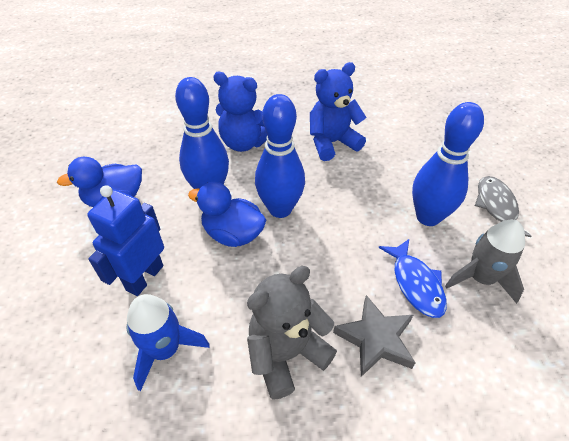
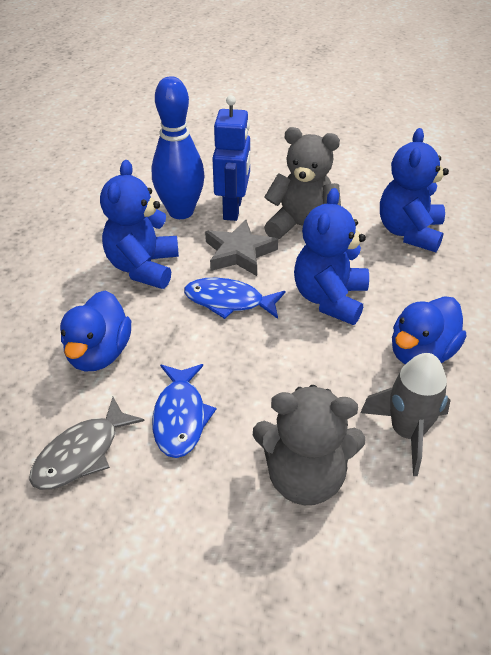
blue bowling pin: [175,77,229,189] [255,94,305,218] [412,102,484,226] = 3 -> [152,76,205,219] = 1
blue fish: [379,239,447,318] = 1 -> [152,364,216,458] [184,278,285,319] = 2
blue rocket: [126,294,210,391] = 1 -> none = 0
blue teddy bear: [213,72,267,152] [310,62,366,161] = 2 -> [100,160,179,289] [294,188,369,325] [380,128,449,252] = 3
grey teddy bear: [247,266,337,399] = 1 -> [253,385,365,505] [264,127,341,239] = 2

